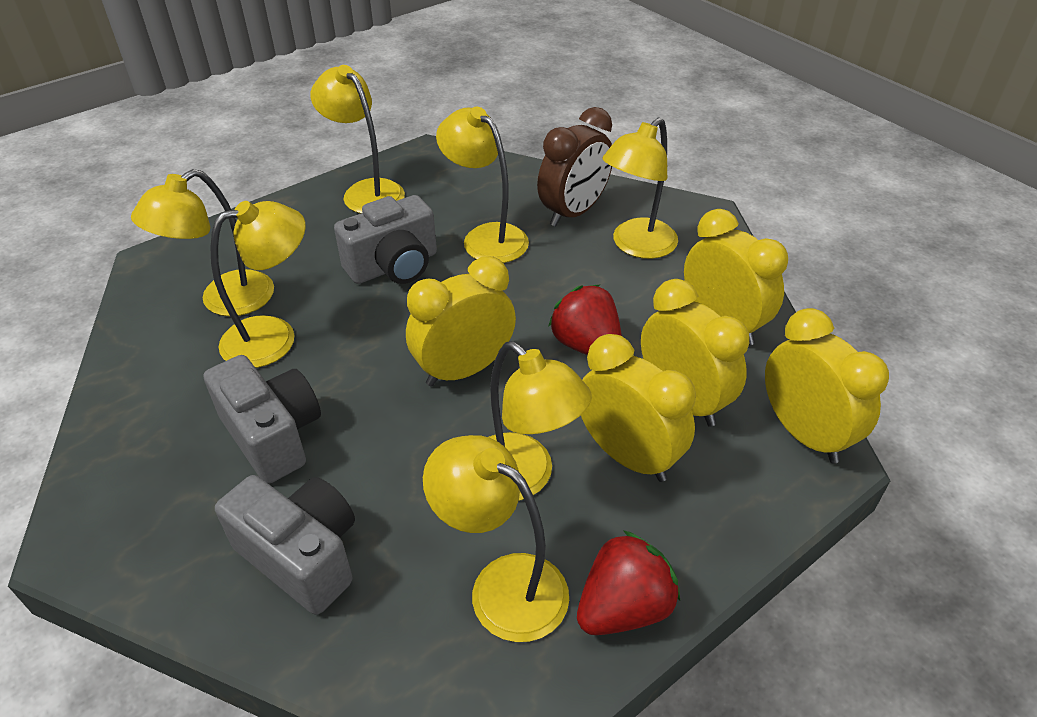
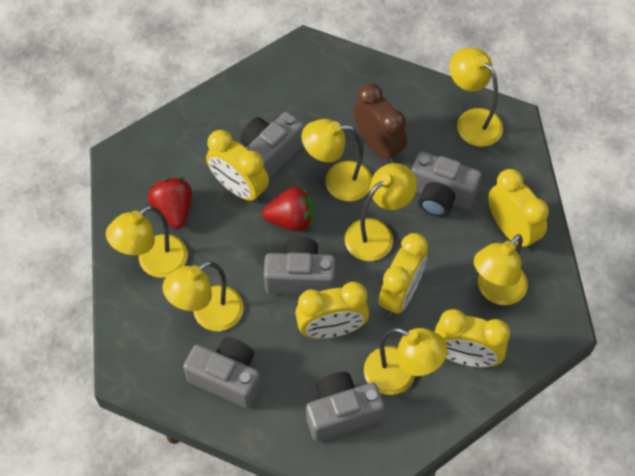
grey camera: [204,355,321,484] [215,475,355,615] [334,195,437,284] = 3 -> [183,337,261,408] [240,112,304,178] [264,237,335,295] [306,372,384,442] [411,151,481,217] = 5

